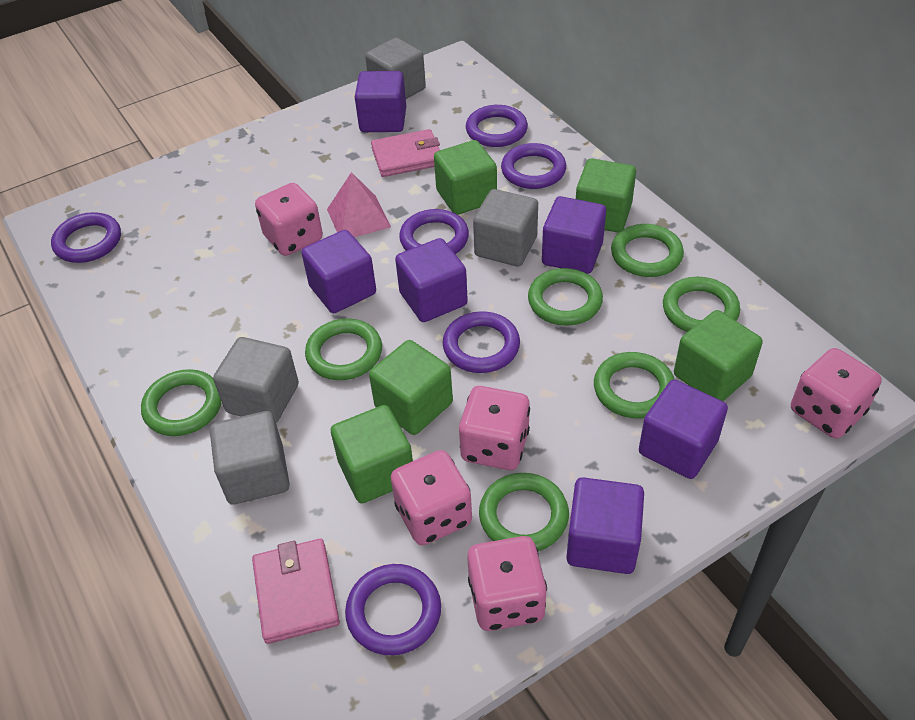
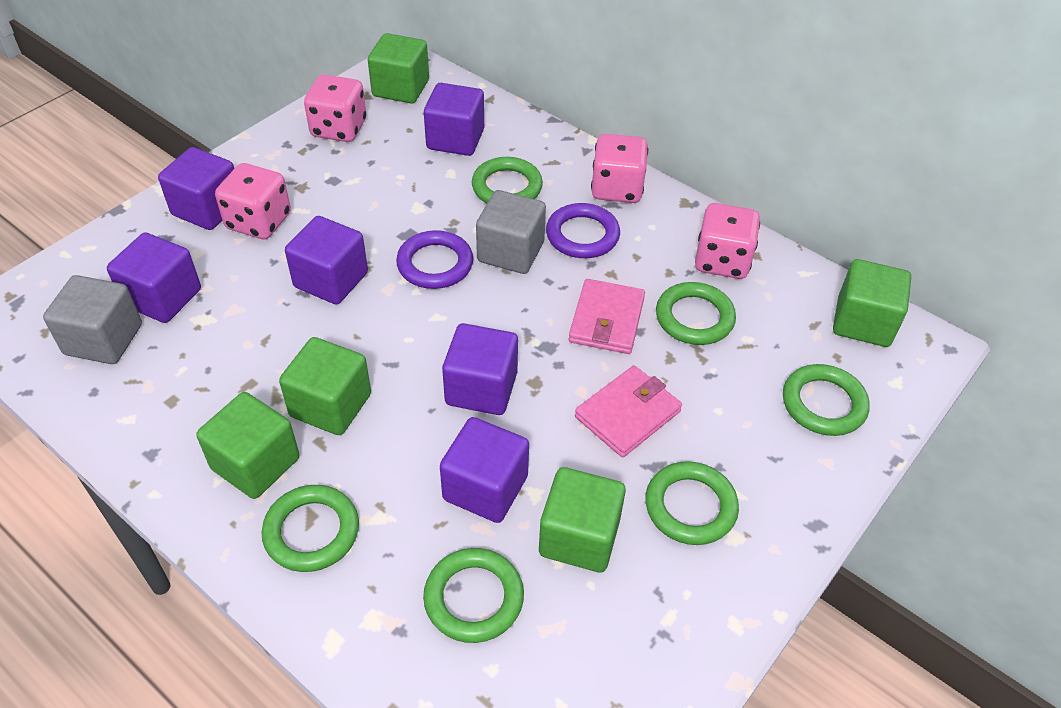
green ring: [141,369,222,436] [305,319,382,380] [479,473,569,551] [528,268,603,326] [594,352,675,419] [611,224,684,277] [663,277,740,332] = 7 -> [261,485,359,572] [423,548,524,643] [472,157,543,203] [645,461,739,545] [656,282,736,345] [783,364,870,436] = 6
grey cube: [210,411,290,505] [213,337,299,423] [365,38,426,99] [473,189,538,267] = 4 -> [43,275,142,364] [476,190,546,274] = 2
pink dice: [255,183,323,256] [391,450,472,545] [459,386,530,470] [467,536,547,631] [791,348,882,439] = 5 -> [215,163,291,239] [304,74,366,142] [591,134,648,203] [695,203,760,279] = 4
pink pyramid: [327,172,391,237] = 1 -> none = 0
purple ring: [51,212,121,263] [345,564,441,655] [399,209,469,254] [443,311,520,373] [466,105,528,147] [501,143,566,189] = 6 -> [396,230,473,289] [546,203,620,258] = 2

